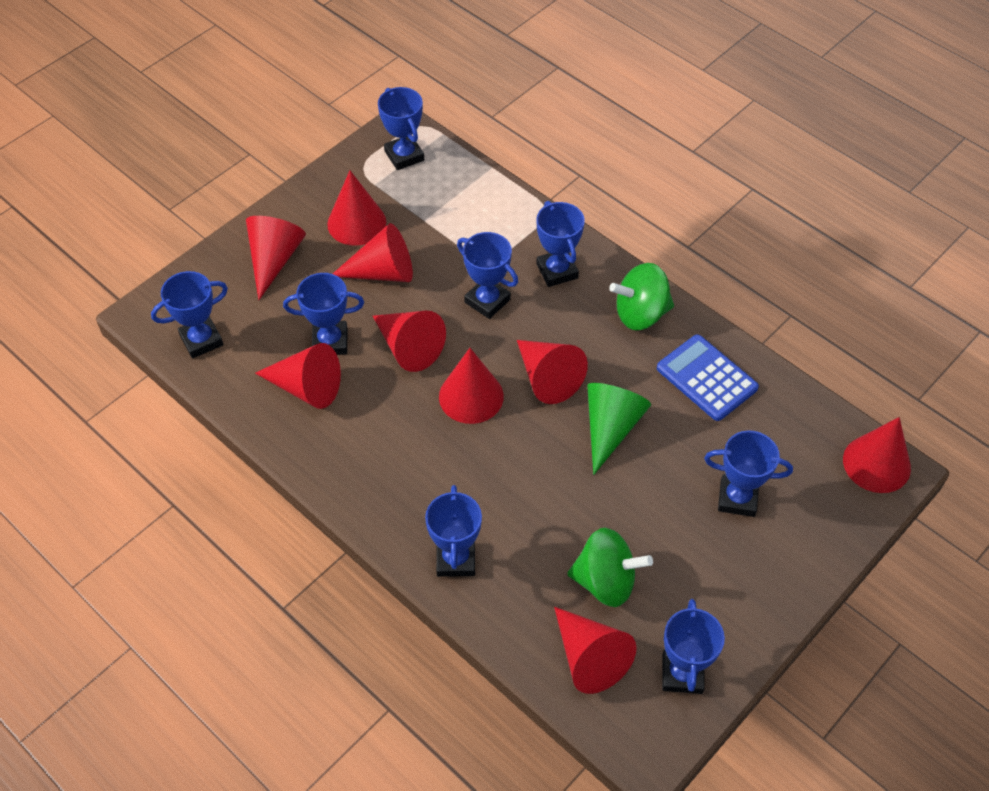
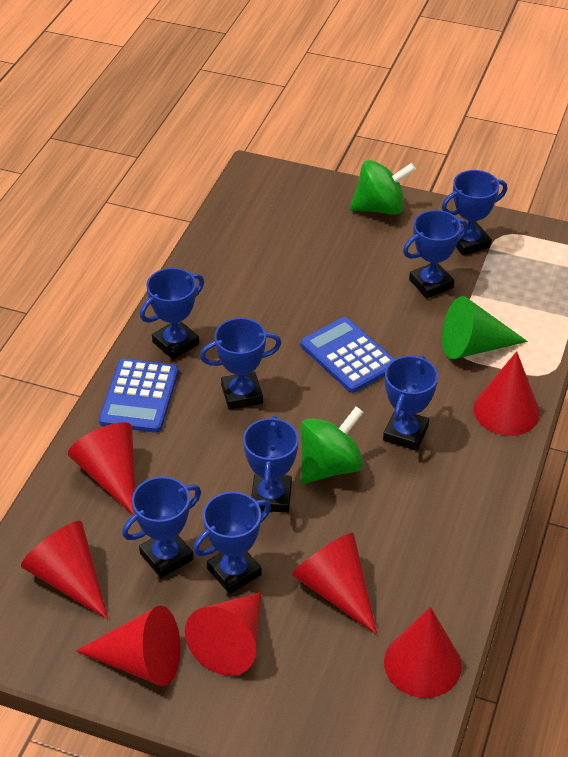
blue calculator: [657,334,759,421] = 1 -> [99,359,179,433] [300,317,395,393] = 2
red cone: [246,216,306,300] [255,343,341,409] [327,171,386,246] [333,223,413,282] [373,311,446,372] [439,348,504,424] [517,340,588,404] [554,607,637,694] [843,417,911,493] = 9 -> [21,521,108,620] [68,422,135,515] [76,606,181,686] [185,592,261,676] [292,533,377,635] [384,607,462,698] [473,351,540,436] = 7

